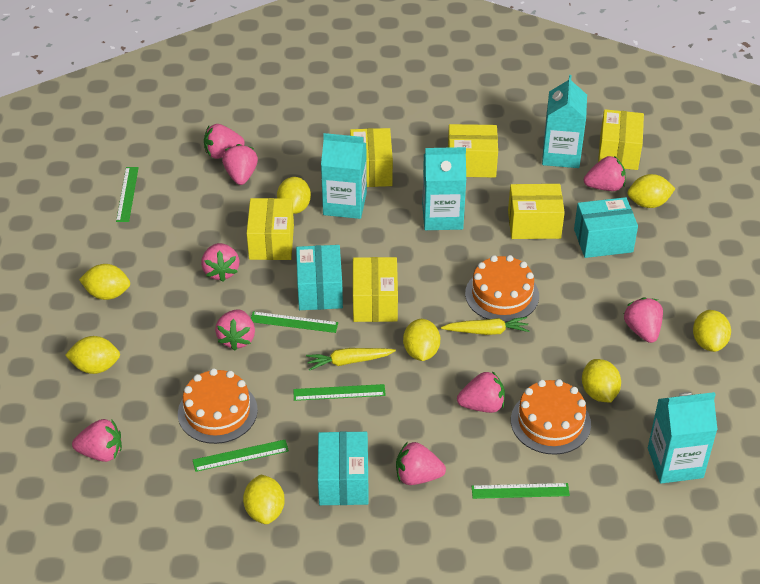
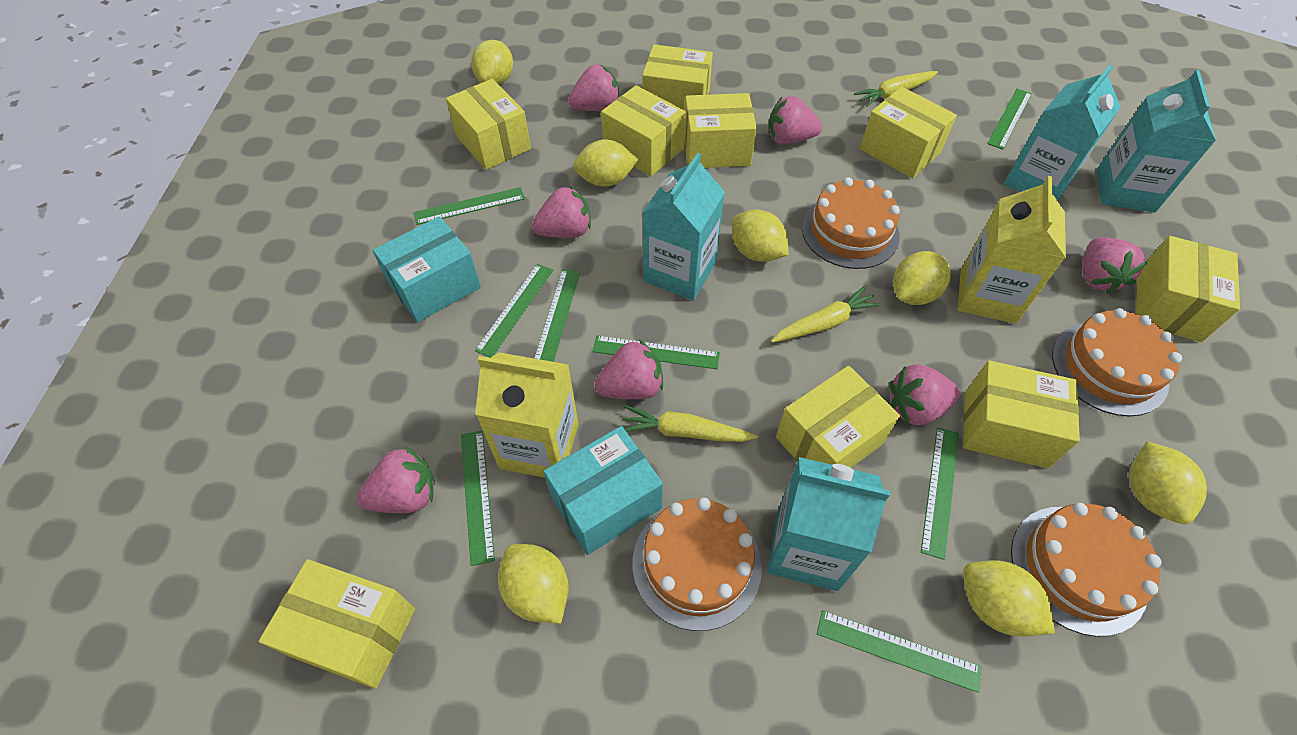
green ruler: [116,167,139,222] [193,440,289,472] [251,312,338,333] [293,384,386,401] [472,483,570,499] = 5 -> [414,187,525,225] [461,431,495,566] [475,264,553,358] [534,269,580,362] [592,335,720,369] [817,610,982,693] [921,427,959,560] [987,89,1032,150] = 8
orange cake: [178,368,258,444] [465,255,539,322] [511,379,591,455] = 3 -> [633,498,762,631] [802,177,900,269] [1011,503,1161,637] [1052,308,1182,416] = 4
pink strawberry: [72,419,122,462] [201,243,239,282] [204,124,245,159] [215,309,255,351] [222,144,258,185] [396,442,446,485] [457,371,505,413] [584,156,626,191] [624,297,663,343] = 9 -> [357,447,435,513] [532,185,591,238] [568,64,620,111] [595,340,663,399] [768,96,822,144] [889,364,960,425] [1082,238,1148,294] = 7
turquoise box: [296,245,343,310] [318,431,369,505] [574,197,638,258] = 3 -> [373,216,481,322] [543,426,663,555] = 2
yellow box: [247,198,294,260] [350,128,393,187] [353,257,398,322] [448,124,498,177] [508,184,565,239] [598,109,644,170] = 6 -> [259,559,415,689] [446,79,531,170] [601,85,686,176] [642,44,713,111] [684,93,757,168] [776,366,900,468] [860,87,957,179] [963,360,1080,469] [1136,236,1240,342] = 9
yellow carrot: [306,348,396,371] [441,317,529,335] = 2 -> [622,405,758,442] [771,286,882,343] [854,71,938,107] = 3
yellow carton: none = 0 -> [475,352,579,478] [958,176,1066,324] = 2
yellow lemon: [65,336,120,374] [79,264,130,300] [243,474,285,524] [277,177,311,214] [403,319,440,361] [582,359,621,403] [628,174,675,208] [693,310,731,352] = 8 -> [471,40,513,85] [498,544,569,624] [573,140,639,187] [732,209,789,262] [893,251,951,305] [963,560,1055,637] [1130,441,1207,524] = 7

